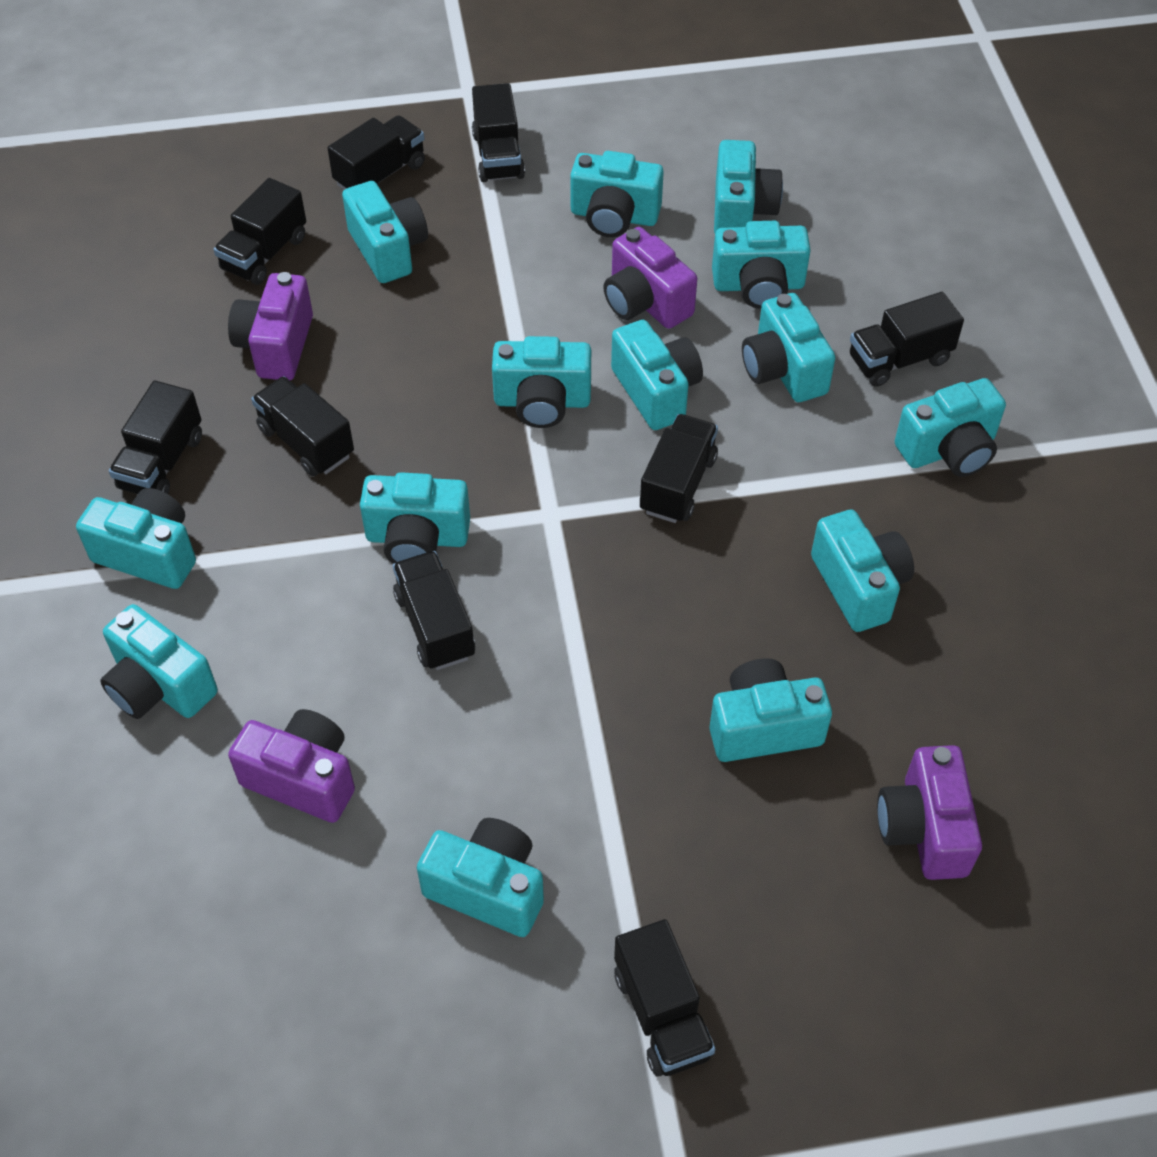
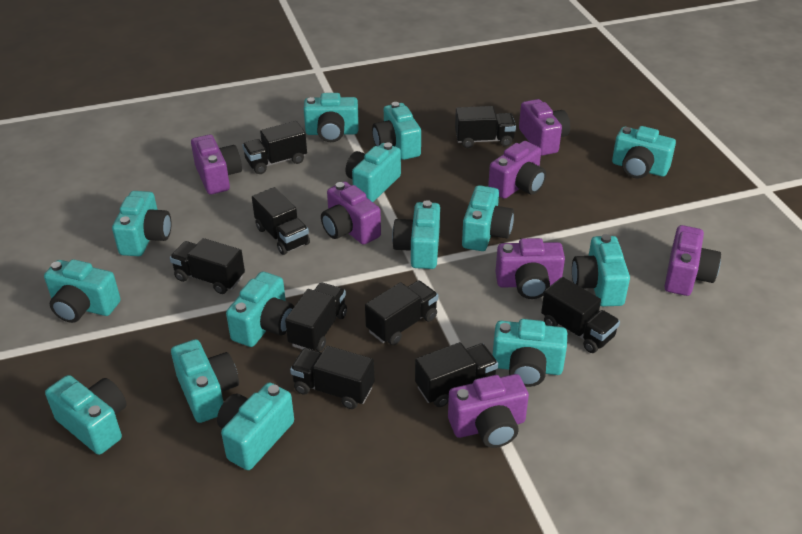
purple camera: [228,272,313,380] [228,709,355,823] [603,227,697,329] [877,745,982,880] = 4 -> [191,135,242,195] [321,182,381,245] [448,374,529,448] [488,141,546,199] [496,238,565,299] [519,99,570,156] [664,225,721,296] = 7

